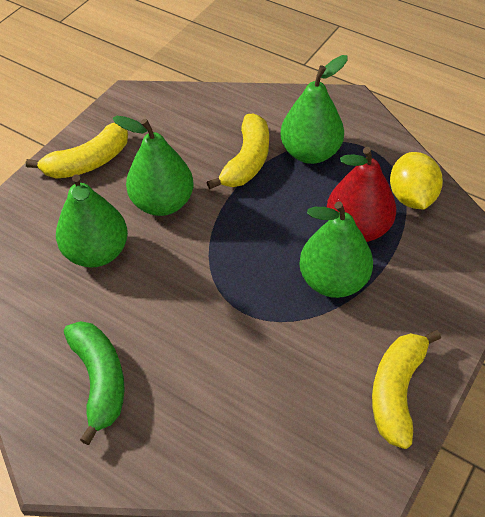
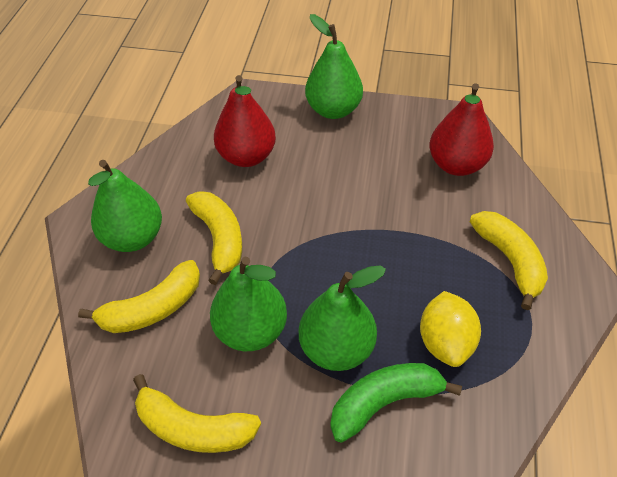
red pear: [327,147,396,242] = 1 -> [214,75,276,167] [429,83,494,176] = 2
yellow banana: [26,123,128,179] [206,114,269,189] [372,330,441,449] = 3 -> [78,260,200,333] [133,374,261,453] [186,191,242,285] [470,211,548,310] = 4

